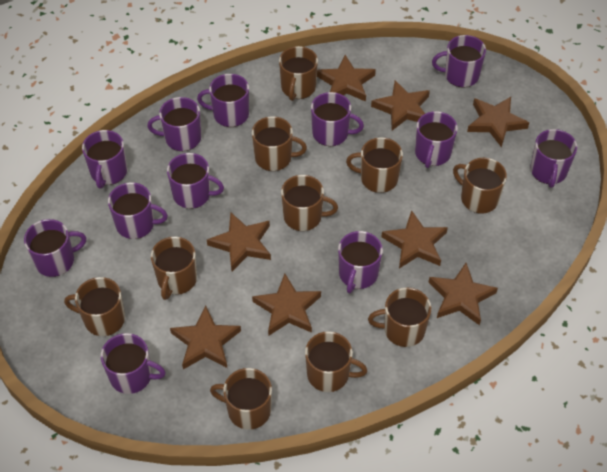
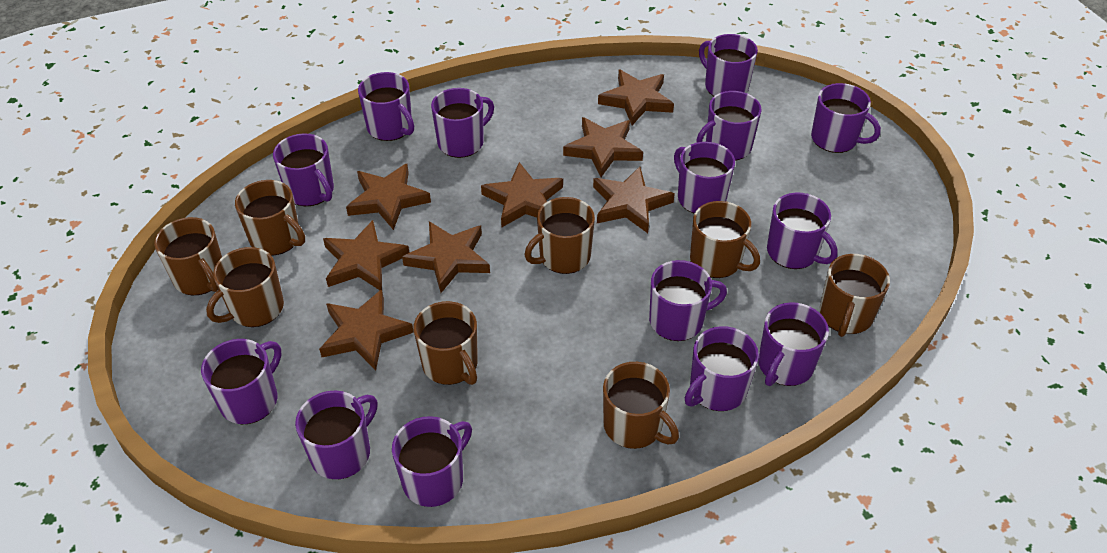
brown mug: [64,277,125,336] [151,237,197,300] [210,368,272,430] [252,116,307,171] [279,46,318,101] [281,175,338,231] [305,331,367,392] [346,137,403,193] [368,287,431,347] [453,158,507,214] = 10 -> [154,217,222,295] [206,247,284,327] [235,180,305,255] [413,301,478,385] [525,197,595,274] [603,362,679,449] [690,201,760,278] [819,254,890,337] = 8
purple mug: [24,219,86,277] [82,130,127,189] [101,333,166,394] [108,182,168,239] [147,97,201,151] [167,153,224,209] [197,74,249,127] [311,92,364,146] [338,231,383,294] [415,111,458,168] [432,35,486,88] [530,129,577,188] = 12 -> [201,339,281,424] [273,134,334,206] [295,390,378,479] [358,72,414,141] [392,416,472,507] [431,88,494,158] [649,260,727,341] [674,142,735,214] [685,326,759,411] [696,91,762,161] [699,34,758,96] [758,302,829,386] [767,193,838,269] [811,83,881,153] = 14

